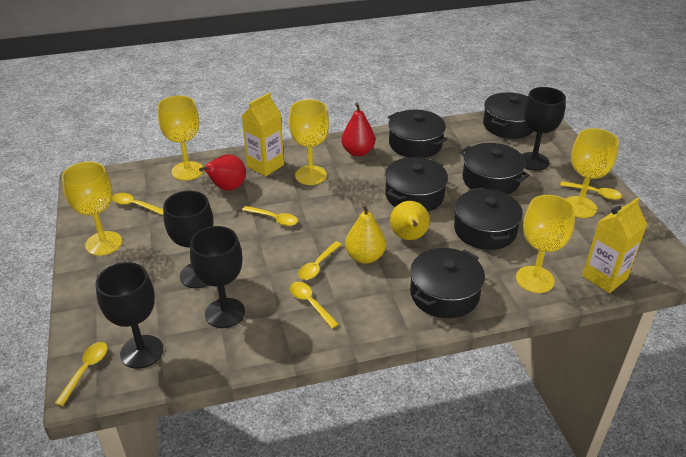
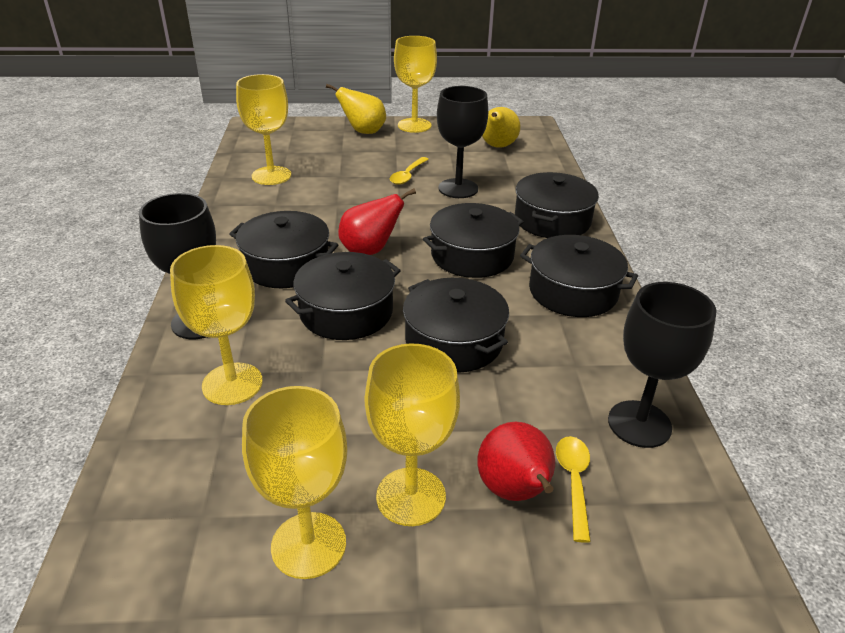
black goblet: [96,262,163,369] [163,191,213,288] [190,226,245,328] [522,87,566,171] = 4 -> [139,193,216,339] [437,86,488,198] [608,282,717,448] = 3
yellow carton: [242,92,284,176] [582,197,648,293] = 2 -> none = 0
yellow spoon: [55,342,108,406] [112,193,163,215] [242,206,298,226] [290,282,339,328] [298,241,342,280] [560,181,622,200] = 6 -> [390,157,429,185] [556,436,591,543] = 2

